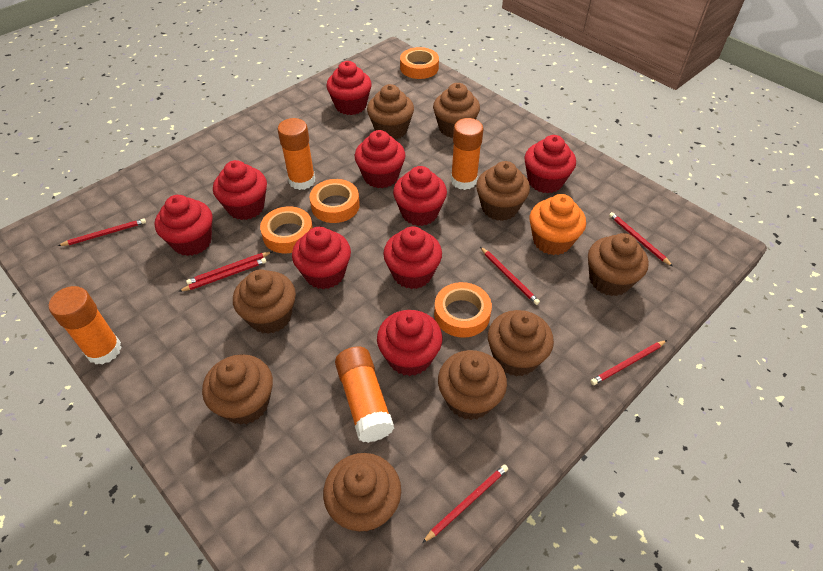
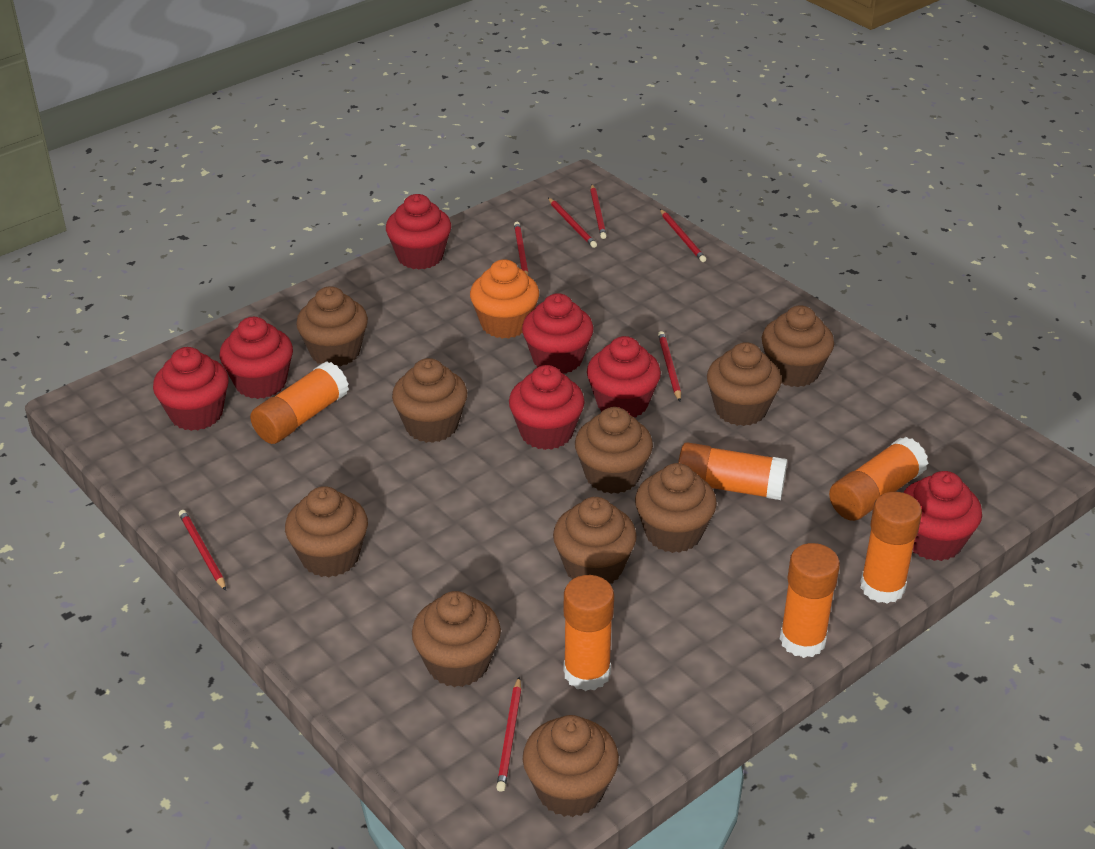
brown cupcake: [202,354,273,425] [233,269,296,334] [323,453,401,532] [367,84,414,139] [433,83,480,138] [438,350,507,420] [476,161,530,221] [488,310,554,377] [588,233,649,296] = 9 -> [285,486,368,577] [296,286,368,366] [392,358,467,443] [412,591,501,687] [523,715,619,817] [553,497,637,584] [575,407,653,494] [635,463,717,553] [707,342,781,426] [762,305,834,387] = 10
orange glue stick: [49,286,122,365] [277,118,315,190] [335,346,394,443] [451,118,483,190] = 4 -> [250,361,349,444] [564,575,614,691] [678,442,787,500] [780,543,840,658] [829,437,928,521] [860,492,922,604] = 6
orange tape: [260,206,313,253] [309,179,360,223] [400,47,439,79] [434,282,492,338] = 4 -> none = 0
red cupcake: [155,195,213,256] [213,160,267,220] [292,227,351,289] [326,61,372,115] [355,130,405,188] [377,310,442,376] [383,226,442,289] [393,166,447,226] [524,135,576,193] = 9 -> [153,347,229,431] [220,317,293,399] [386,194,451,270] [509,365,585,450] [522,293,594,374] [587,336,661,417] [903,471,982,561] = 7

